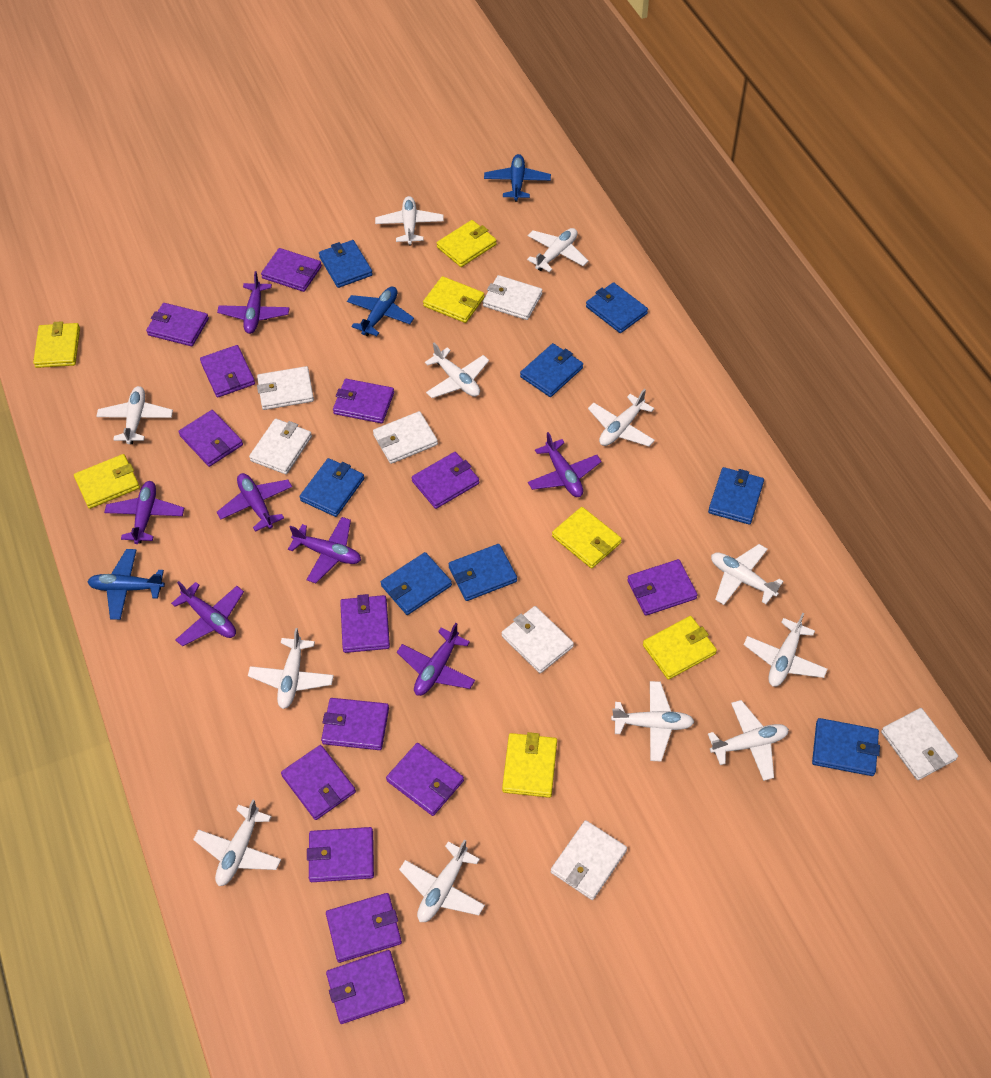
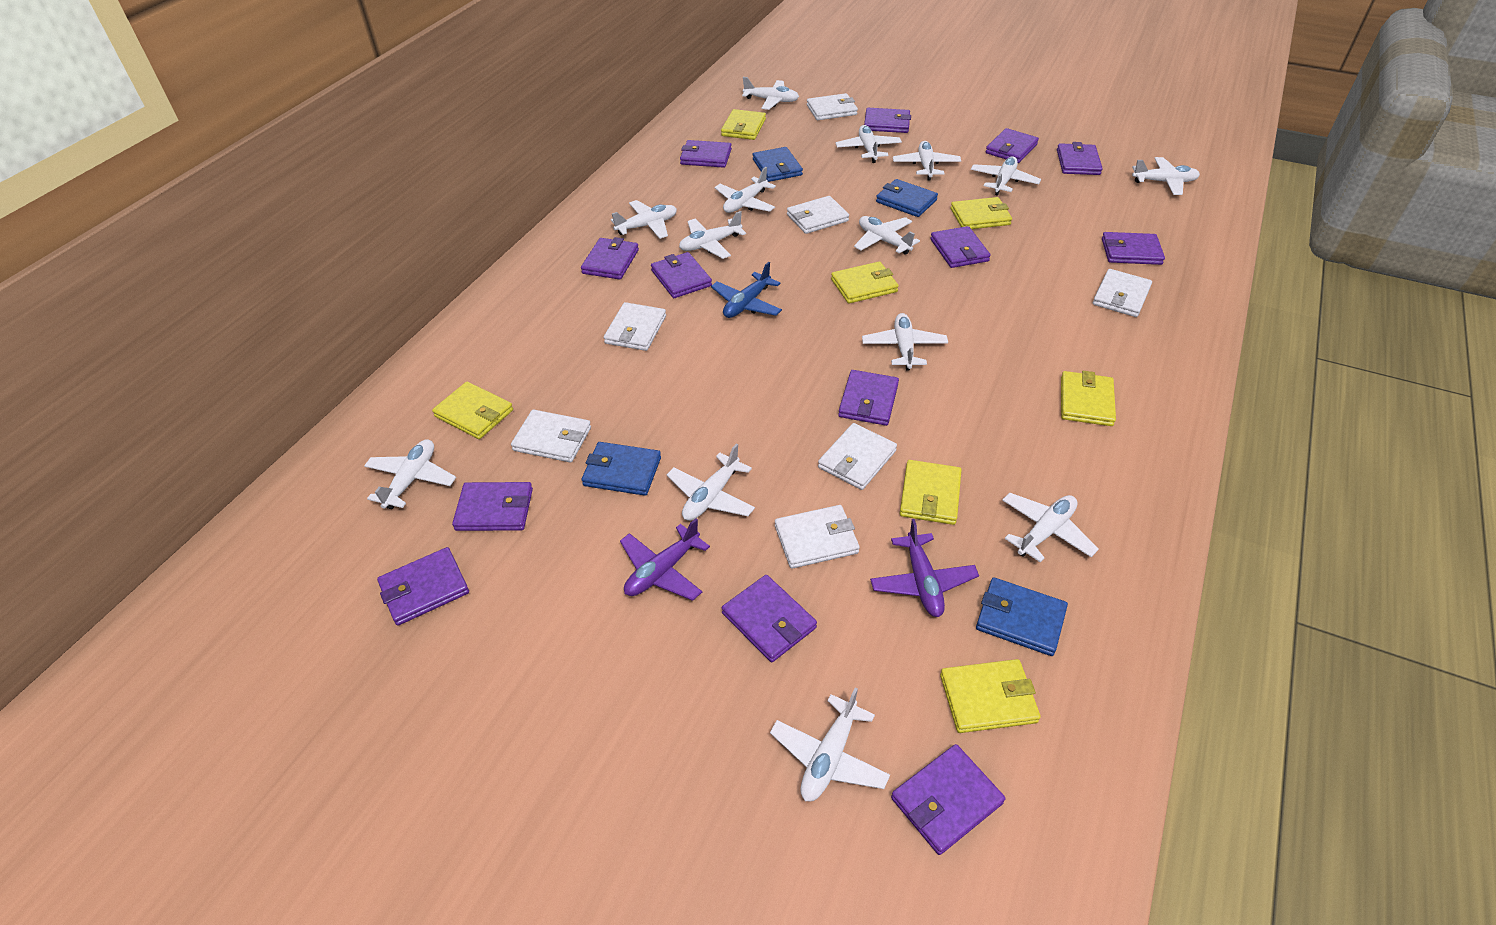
blue plane: [87,549,165,620] [347,287,414,336] [484,154,551,202] = 3 -> [711,262,782,318] = 1
blue wallet: [300,458,364,517] [319,240,373,288] [381,552,452,615] [449,544,517,601] [520,343,583,397] [586,282,648,333] [708,467,764,525] [812,718,880,776] = 8 -> [582,442,661,496] [753,147,803,182] [876,179,938,217] [976,577,1068,656] = 4
purple plane: [104,481,184,544] [171,581,244,646] [217,271,289,334] [217,473,292,532] [288,517,361,584] [397,623,475,696] [528,432,602,497] = 7 -> [620,518,710,601] [870,519,979,617] = 2
purple wallet: [146,303,209,346] [178,410,243,467] [200,345,255,398] [261,248,322,292] [281,745,356,820] [307,827,374,882] [321,698,389,750] [326,893,402,963] [326,950,405,1024] [333,379,394,423] [340,594,390,653] [386,743,464,816] [412,452,479,509] [627,559,697,616] = 14 -> [377,547,469,626] [452,482,533,531] [581,237,639,279] [651,252,712,298] [680,140,732,168] [722,575,817,662] [838,370,899,426] [864,108,911,133] [891,744,1005,855] [930,226,991,268] [986,128,1039,163] [1057,142,1103,175] [1102,232,1165,265] = 13
white plane: [96,386,173,444] [193,799,281,886] [248,628,334,709] [375,196,444,246] [399,839,485,922] [425,343,489,398] [527,228,588,272] [588,389,655,446] [611,681,695,761] [708,700,789,781] [711,544,784,605] [744,613,828,687] = 12 -> [364,439,456,509] [611,200,677,239] [667,443,755,521] [679,211,746,259] [715,167,776,213] [742,77,799,110] [770,687,890,802] [835,125,902,163] [854,216,920,255] [862,313,948,371] [893,141,961,181] [971,156,1041,196] [1002,493,1099,563] [1132,157,1200,195] = 14

